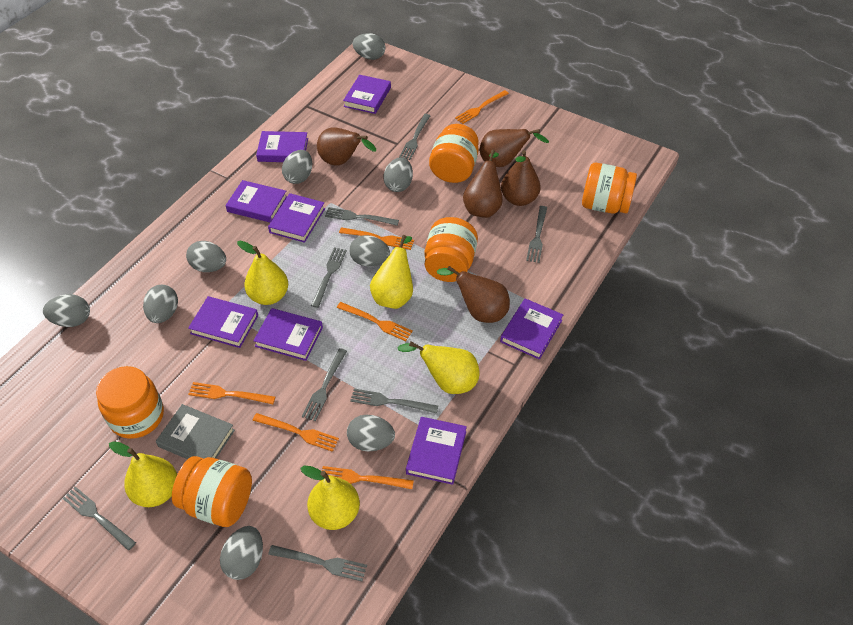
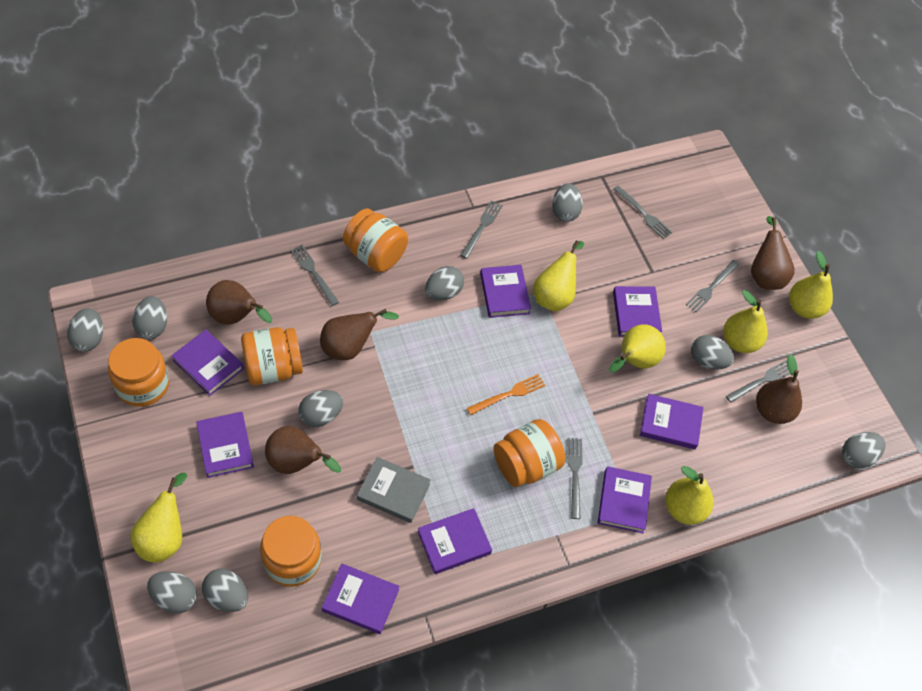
grey fork: [63,486,136,550] [268,545,367,581] [302,348,347,421] [311,247,347,308] [325,207,399,226] [350,388,438,413] [399,114,431,160] [526,206,547,263] = 8 -> [290,245,339,306] [460,201,503,259] [567,438,583,519] [613,186,673,239] [686,260,740,313] [726,360,790,403] = 6
orange fork: [188,382,275,404] [252,413,339,452] [320,466,414,489] [337,302,413,341] [339,227,414,250] [455,90,509,124] = 6 -> [467,374,545,415] = 1
yellow pear: [109,441,177,507] [237,240,288,305] [300,466,360,530] [370,235,413,309] [397,342,480,394] = 5 -> [130,473,187,562] [533,241,584,311] [609,324,666,373] [665,466,714,525] [723,290,768,353] [789,251,833,319] = 6

